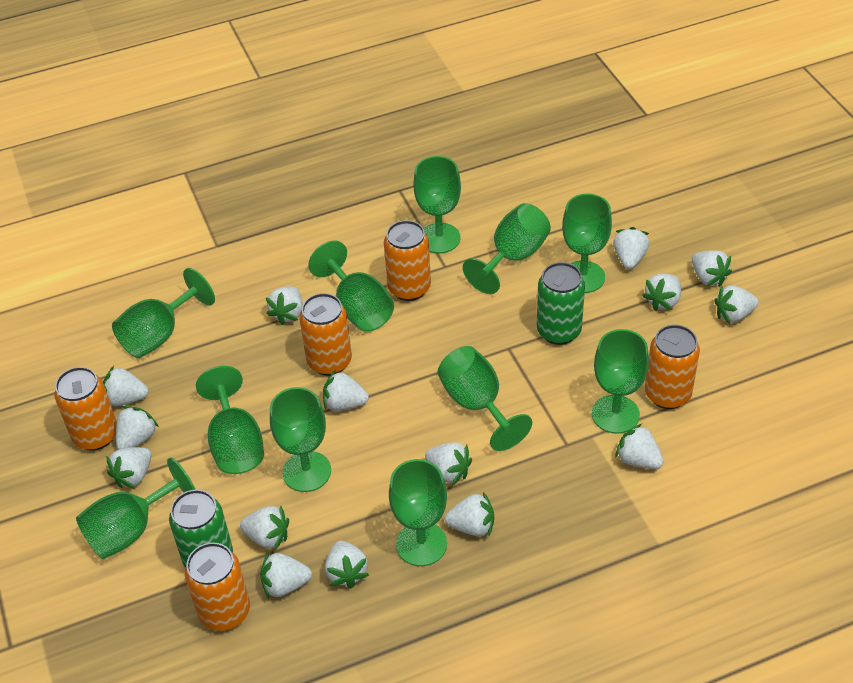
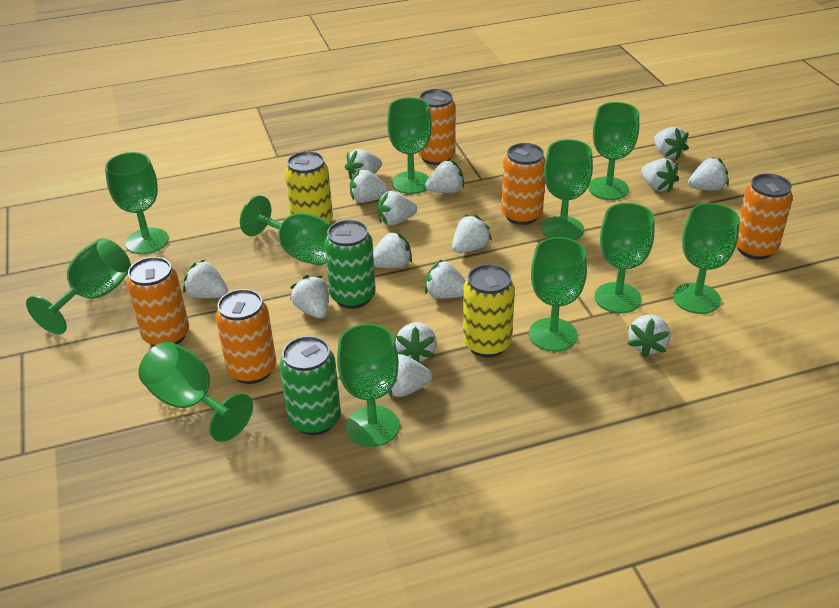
yellow can: none = 0 -> [285,151,333,223] [463,264,515,357] = 2

